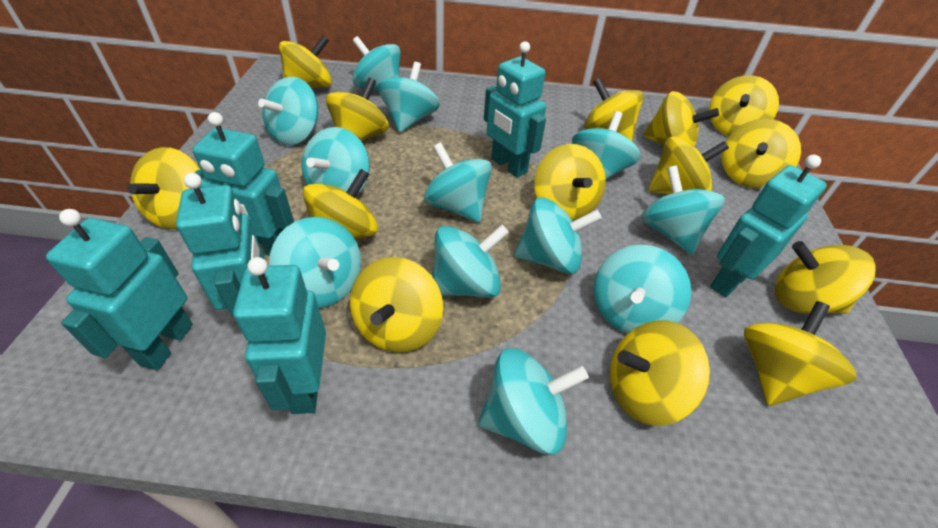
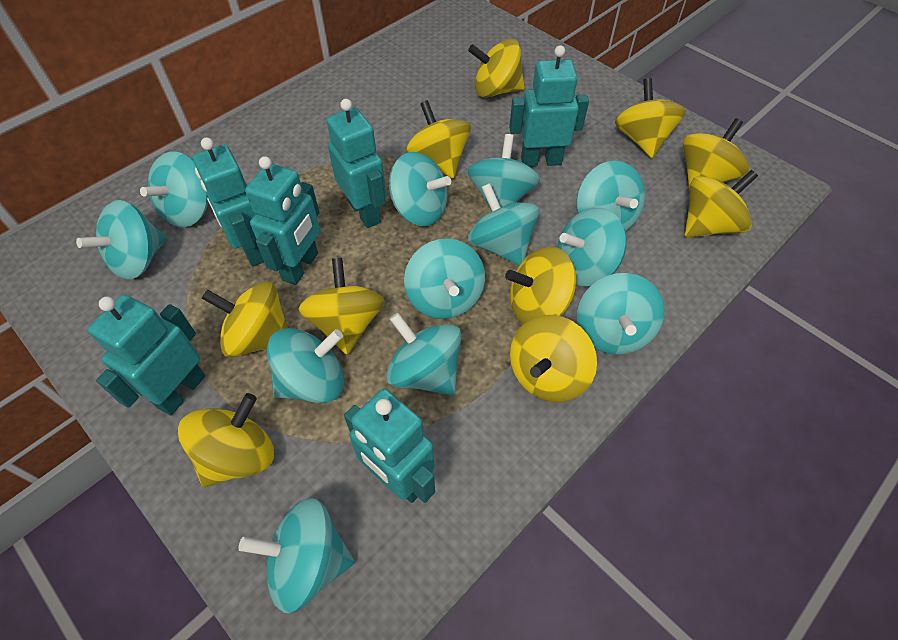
yellow spinning top: [127,147,201,229] [279,36,332,88] [303,169,378,239] [326,78,389,141] [350,257,443,353] [534,144,606,220] [584,78,644,141] [610,321,710,426] [643,91,719,147] [649,137,729,194] [709,75,779,136] [721,119,801,188] [744,301,857,406] [775,241,876,314] = 14 -> [178,393,274,487] [202,281,288,357] [299,258,385,355] [406,100,471,179] [468,39,525,98] [505,247,576,324] [510,315,597,402] [615,78,686,158] [682,118,749,191] [685,170,758,238] = 10

